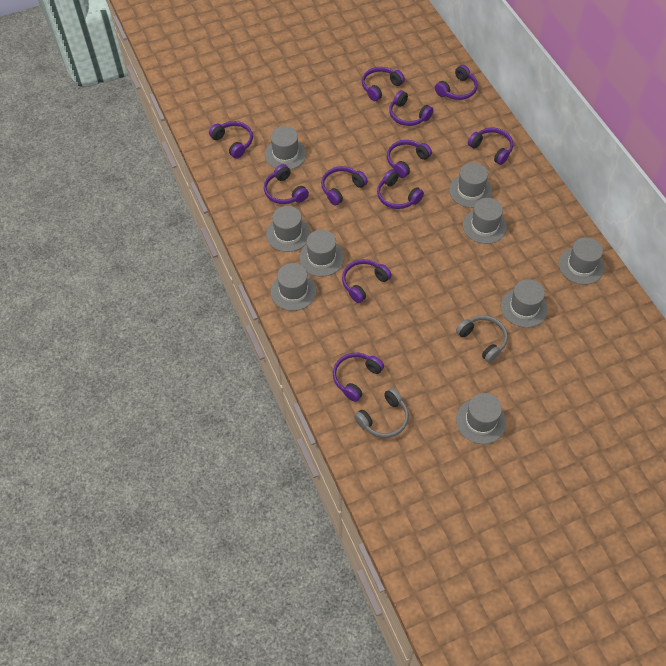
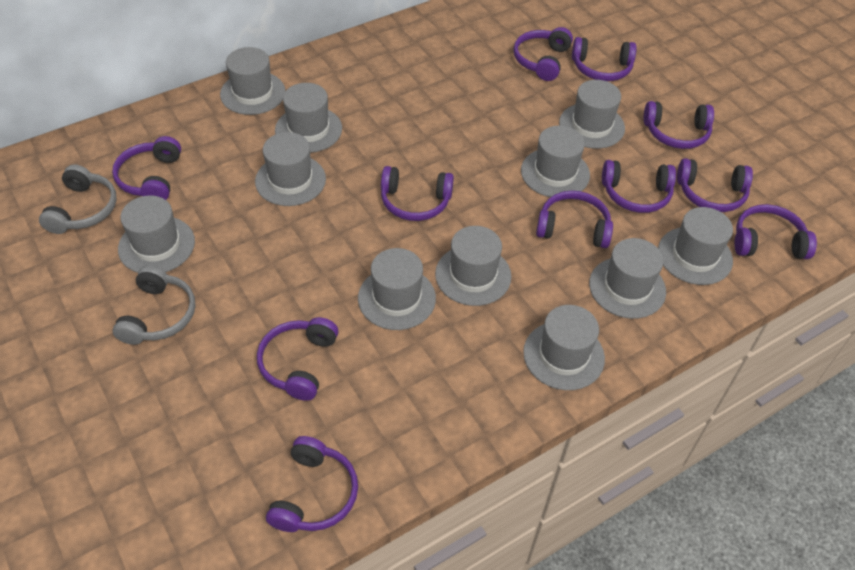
grey hat: [265,126,306,170] [266,206,310,252] [271,263,316,311] [299,230,344,277] [449,163,492,208] [456,393,506,444] [463,198,507,244] [501,279,548,328] [559,237,604,285] = 9 -> [118,196,195,273] [220,47,285,115] [255,132,326,206] [275,83,342,153] [358,248,436,330] [435,226,511,306] [521,126,590,197] [523,305,605,390] [559,80,625,149] [589,238,666,319] [658,207,733,285] = 11

